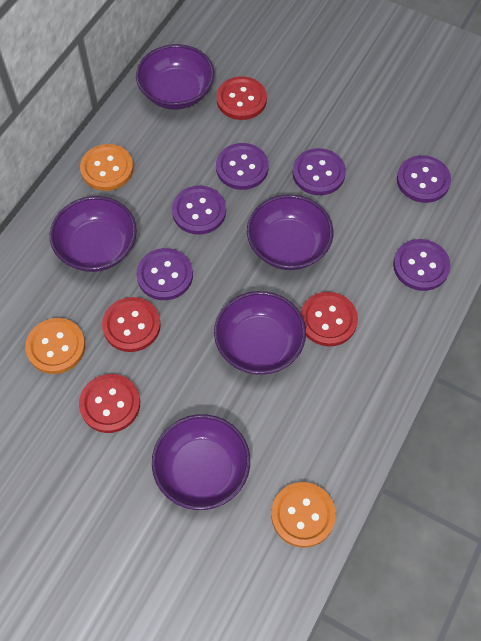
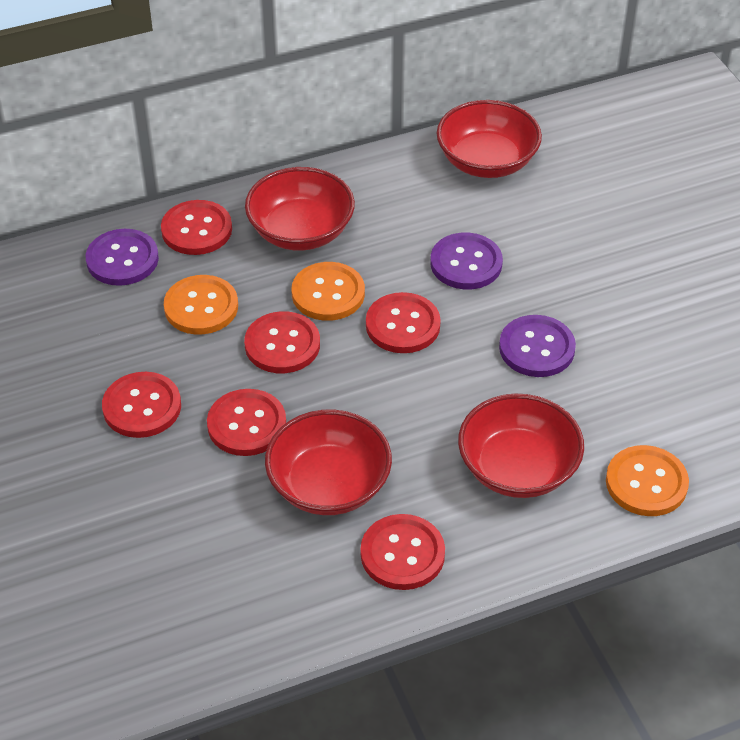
purple bowl: [50,196,137,272] [136,44,214,109] [152,414,250,510] [214,291,306,375] [247,194,333,270] = 5 -> none = 0
purple button: [136,248,193,300] [172,186,226,235] [216,143,269,190] [293,148,346,195] [393,239,451,291] [397,155,451,203] = 6 -> [86,229,159,286] [430,233,503,290] [499,315,576,377] = 3
red bowl: none = 0 -> [245,167,355,251] [265,410,392,515] [437,100,542,178] [458,394,584,498] = 4
red button: [79,374,140,433] [102,297,161,352] [217,76,267,120] [301,292,358,346] = 4 -> [102,372,181,438] [161,200,232,255] [207,389,286,456] [244,311,320,373] [361,514,445,590] [366,292,441,353] = 6

